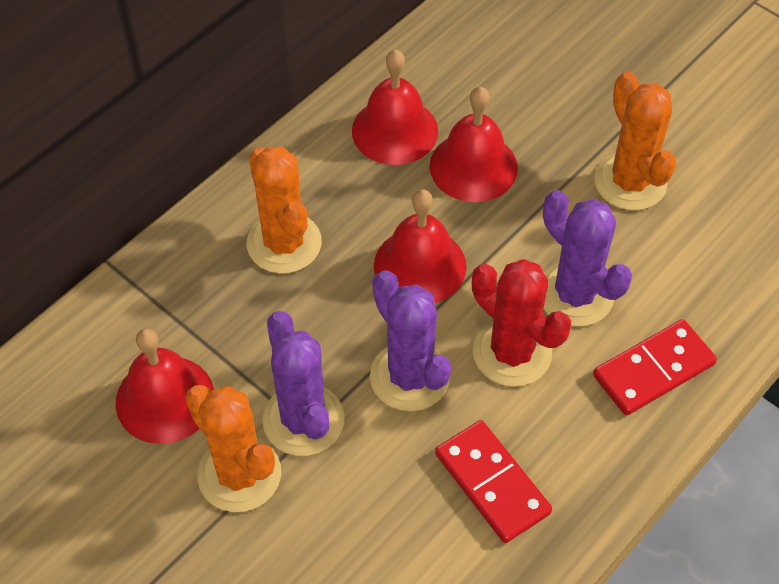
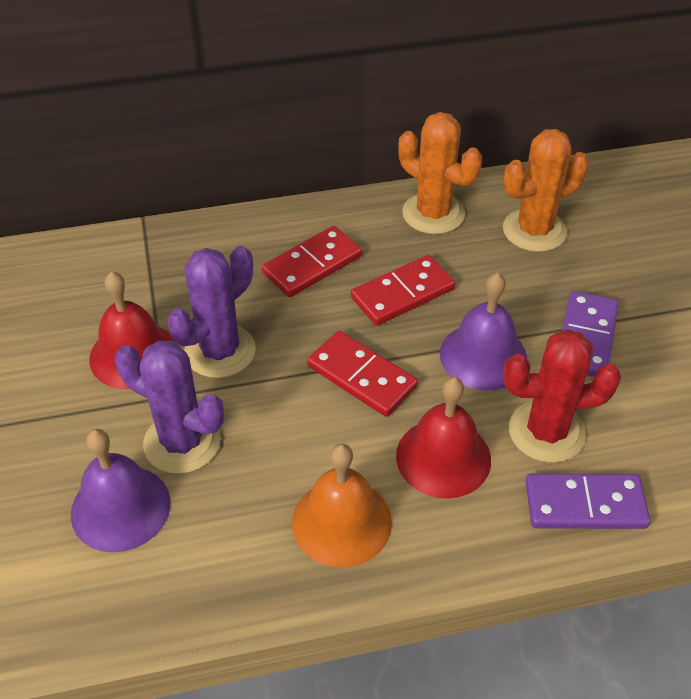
orange bell: none = 0 -> [292,444,392,567] = 1
orange cactus: [185,385,281,512] [247,146,322,274] [594,72,676,210] = 3 -> [398,112,482,234] [503,129,588,252] = 2
purple bell: none = 0 -> [71,429,170,553] [440,272,527,391] = 2
purple cactus: [263,311,344,456] [370,270,451,411] [543,190,632,326] = 3 -> [115,340,224,474] [167,246,256,378] = 2
purple domino: none = 0 -> [525,473,650,529] [562,291,619,377] = 2
red bell: [116,328,214,444] [352,49,438,165] [374,189,467,303] [430,87,518,202] = 4 -> [89,271,175,389] [396,377,491,499] = 2
red domino: [435,420,552,543] [593,319,717,416] = 2 -> [262,226,362,297] [307,331,418,417] [351,255,455,326] = 3

